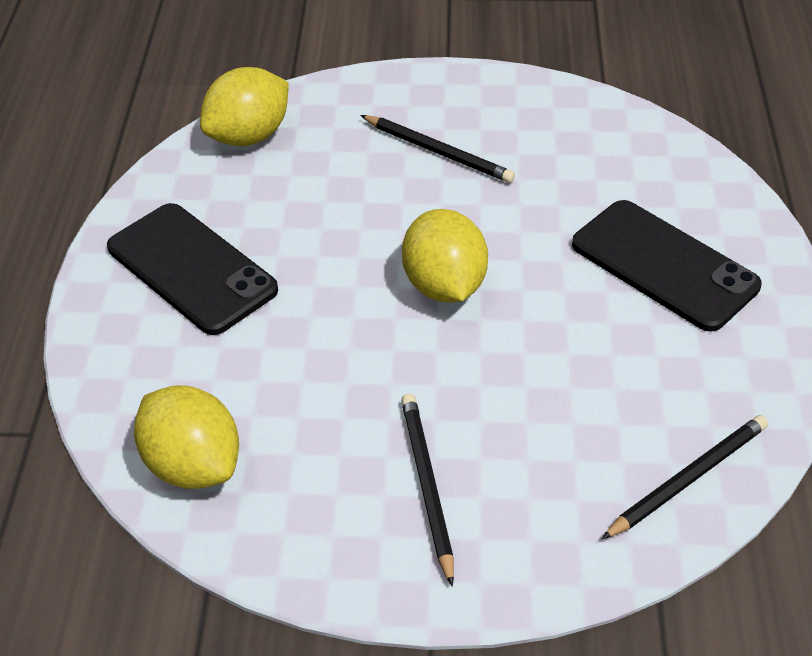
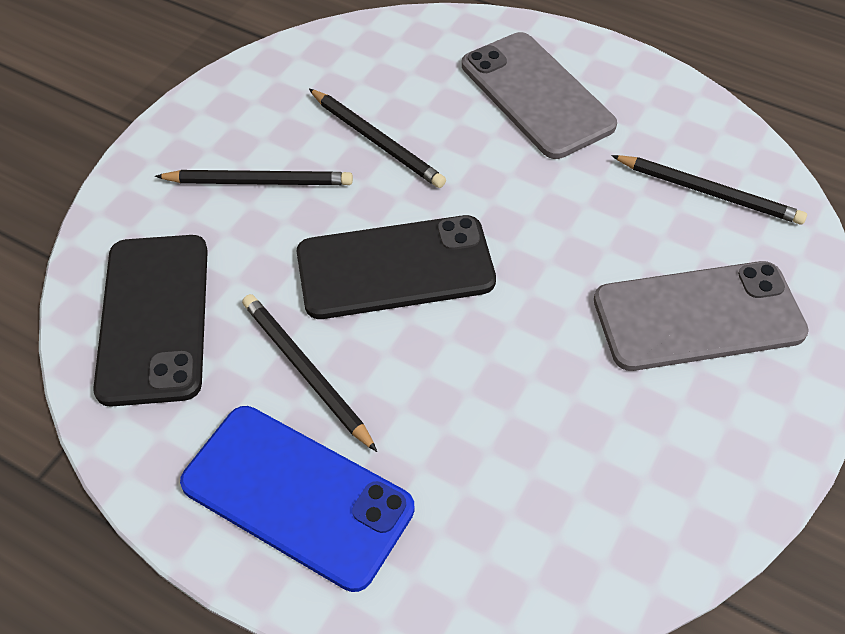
black pencil: [360,115,515,183] [401,394,454,587] [602,415,768,539] = 3 -> [155,170,353,185] [242,294,377,452] [309,89,446,188] [611,155,807,225] = 4
blue phone: none = 0 -> [180,406,415,592] = 1
grey phone: none = 0 -> [462,32,617,159] [594,261,809,371] = 2
yellow lemon: [134,386,239,489] [200,67,289,146] [402,209,488,303] = 3 -> none = 0

